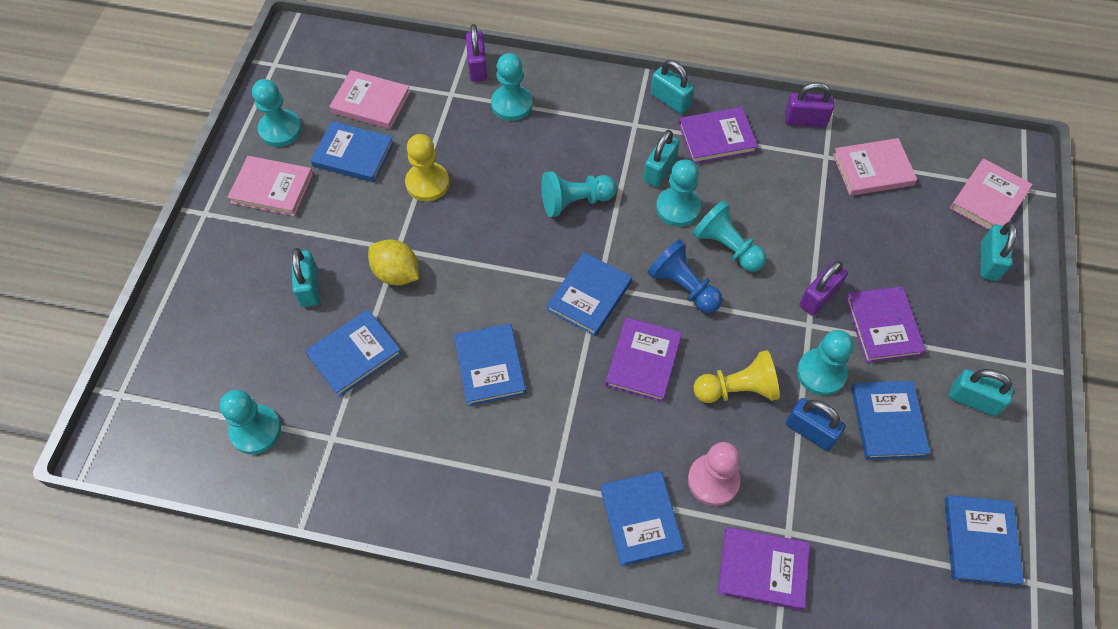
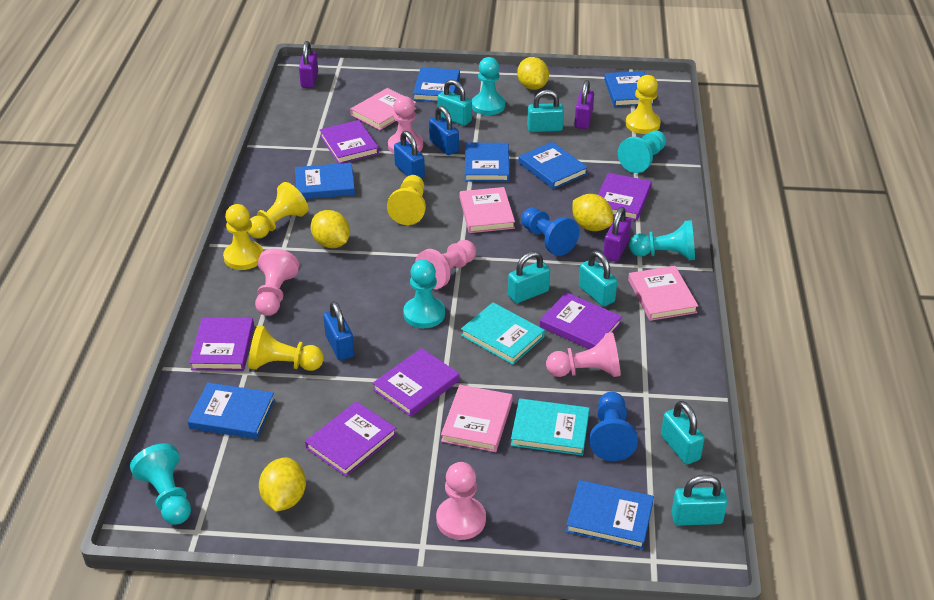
blue padlock: [786,398,845,451] = 1 -> [323,301,354,361] [394,131,425,179] [429,106,459,155] = 3
blue pawn: [647,239,722,313] = 1 -> [521,208,580,256] [590,392,638,461] = 2
pink pawn: [688,442,741,506] = 1 -> [255,249,299,316] [388,96,423,154] [415,240,476,289] [436,462,486,540] [546,332,621,377] = 5
purple book: [605,317,682,402] [679,107,758,164] [717,527,810,611] [845,286,926,363] = 4 -> [189,317,254,371] [305,401,397,476] [320,120,379,164] [373,348,460,417] [540,292,622,349] [598,173,652,221] = 6
turquoise book: none = 0 -> [461,302,545,365] [511,399,590,456] = 2
turquoise padlock: [291,248,319,307] [643,130,679,187] [651,60,694,114] [949,369,1014,416] [980,222,1017,281] = 5 -> [437,80,472,126] [508,251,550,303] [527,90,564,132] [579,251,617,307] [661,401,705,464] [671,475,728,526] = 6
turquoise pawn: [220,389,281,454] [252,79,302,147] [491,53,533,121] [541,171,617,217] [656,159,701,227] [692,200,766,272] [797,330,854,396] = 7 -> [130,443,191,525] [403,260,445,328] [472,57,505,115] [618,130,666,173] [629,220,695,260] = 5
yellow lemon: [368,239,419,285] = 1 -> [259,458,306,511] [311,210,350,248] [517,57,549,90] [573,194,613,231] = 4
yellow pawn: [405,134,450,201] [694,350,780,403] = 2 -> [223,204,263,270] [248,182,308,238] [248,325,324,371] [387,175,426,225] [626,75,661,134] = 5

